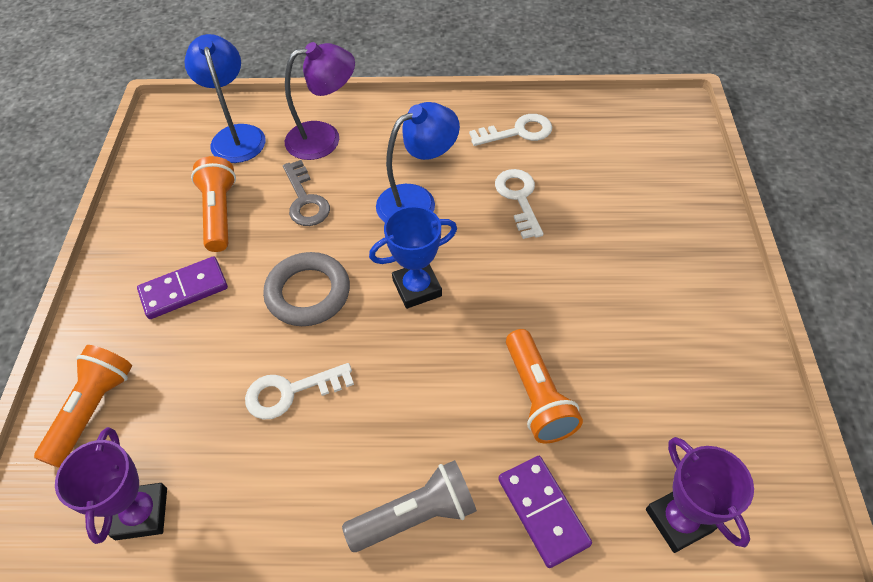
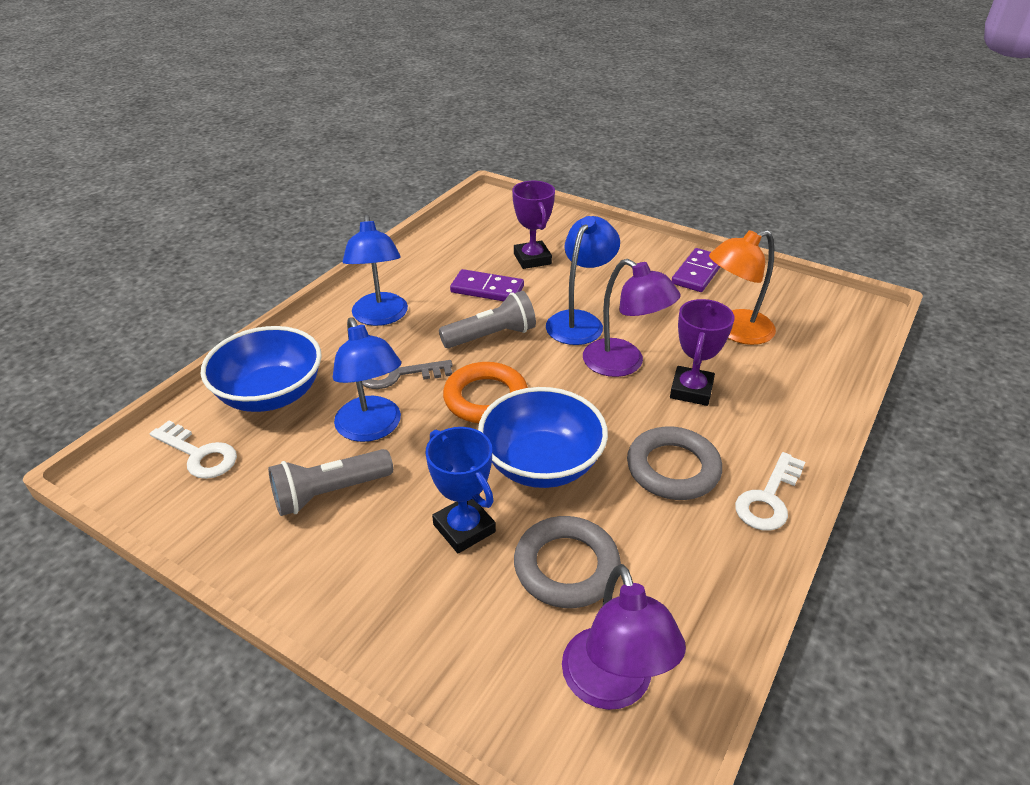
blue bowl: none = 0 -> [201,326,322,412] [478,387,608,488] = 2
blue lamp: [184,34,266,163] [376,102,460,223] = 2 -> [333,317,401,442] [343,214,408,326] [546,216,620,345] = 3
grey flashlight: [342,460,477,552] = 1 -> [268,449,393,516] [439,291,536,348] = 2
grey ring: [263,252,350,326] = 1 -> [514,516,621,608] [627,427,722,500] = 2
orange flashlight: [34,345,132,468] [191,156,236,252] [506,329,583,443] = 3 -> none = 0
orange lamp: none = 0 -> [709,230,776,345] = 1
orange ring: none = 0 -> [443,362,528,423] = 1
purple lamp: [285,42,355,160] = 1 -> [562,564,686,710] [583,259,681,377] = 2
white key: [245,363,354,419] [469,114,552,146] [495,169,543,239] = 3 -> [150,421,237,479] [735,452,805,531] = 2

